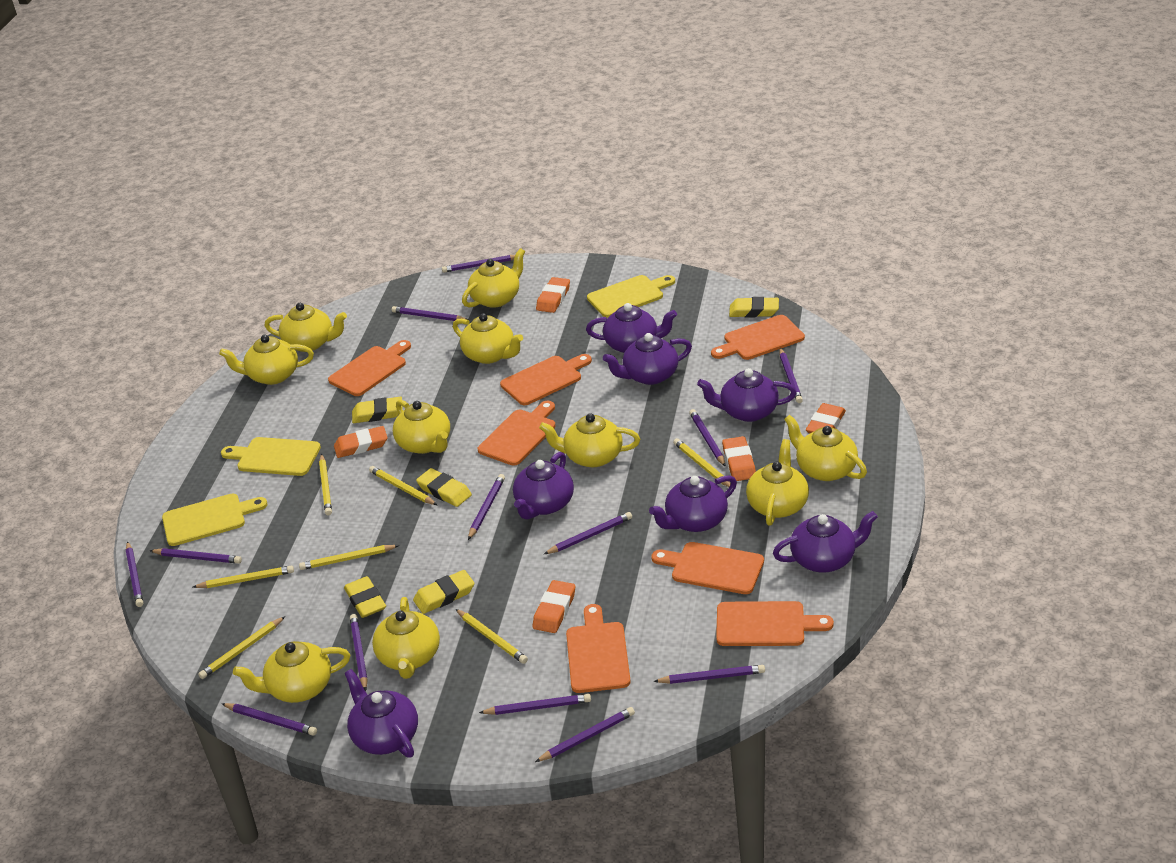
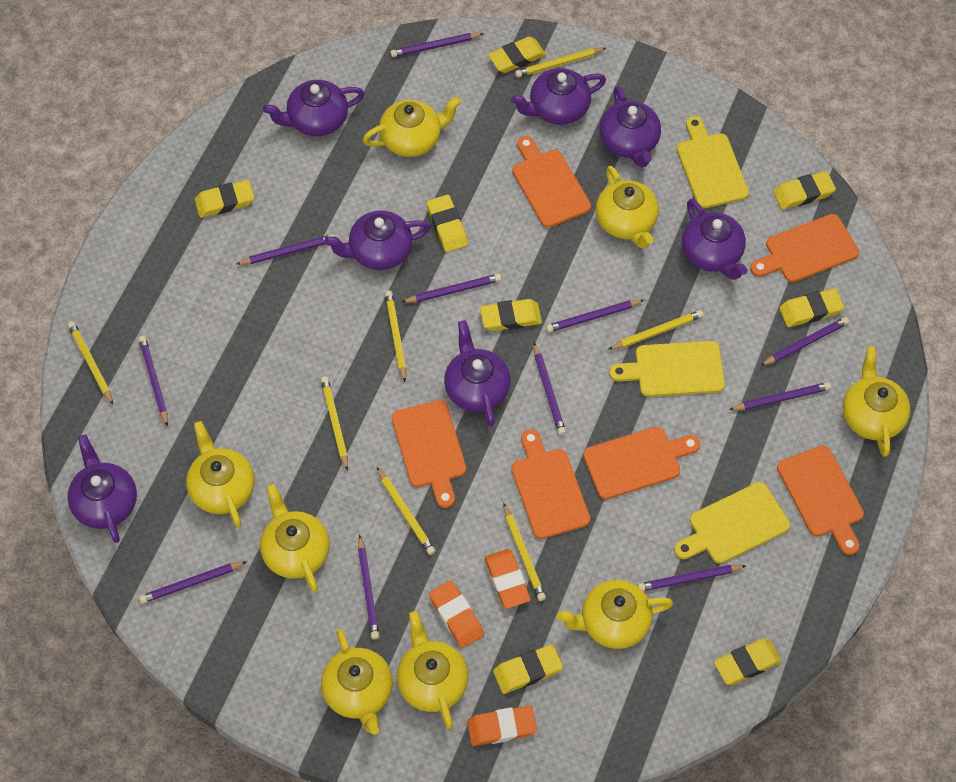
orange cutting board: [328,340,411,396] [478,401,555,466] [500,354,592,405] [566,604,631,693] [651,542,764,594] [711,315,805,360] [716,601,834,646] = 7 -> [392,400,466,508] [511,429,590,539] [512,136,591,228] [583,426,700,499] [750,214,859,282] [777,446,864,555] = 6
orange eraser: [334,426,388,458] [532,580,575,633] [536,277,570,313] [722,436,756,481] [806,403,846,433] = 5 -> [429,581,484,648] [467,706,537,746] [485,549,531,609] = 3
purple pencil: [126,541,143,607] [150,548,242,564] [222,703,317,736] [350,614,368,692] [392,306,468,321] [442,255,515,273] [468,474,505,540] [479,694,591,715] [535,707,635,762] [544,512,632,554] [653,665,765,684] [689,409,726,467] [780,348,803,403] = 13 -> [138,336,168,427] [139,562,246,604] [236,234,335,265] [358,535,379,639] [390,33,484,57] [401,274,502,303] [534,343,566,435] [546,300,644,333] [638,565,747,591] [729,382,831,410] [760,317,849,366] = 11
yellow eraser: [344,576,386,618] [352,397,403,423] [413,570,475,614] [416,468,472,507] [729,297,779,318] = 5 -> [195,180,254,218] [427,195,468,252] [480,299,542,331] [488,37,546,73] [493,644,563,694] [714,638,782,685] [773,171,836,210] [779,288,844,327] = 8
yellow teapot: [219,335,314,385] [233,641,350,703] [264,303,347,352] [372,597,440,679] [393,400,450,454] [453,313,523,364] [462,248,525,308] [539,413,640,467] [746,439,809,526] [784,415,867,481] = 10 -> [186,421,255,527] [260,484,330,592] [321,629,393,735] [362,97,461,157] [397,611,468,729] [557,580,673,649] [596,166,659,249] [843,346,910,457] = 8

